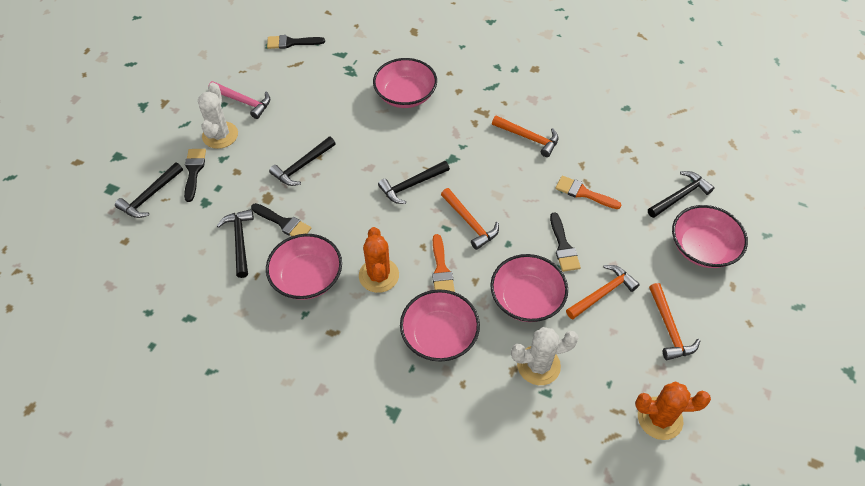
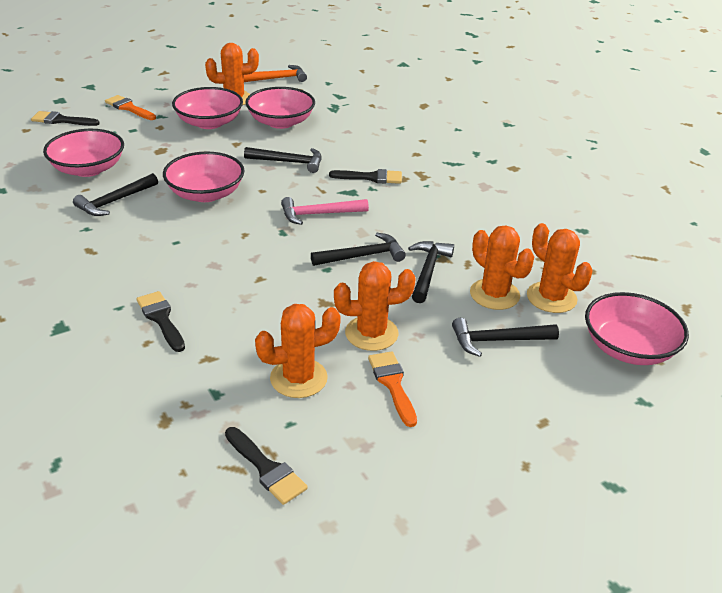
orange cactus: [359,227,399,293] [635,381,711,440] = 2 -> [205,43,259,105] [255,304,341,398] [334,261,416,351] [470,225,534,310] [527,223,593,313] = 5
orange hammer: [441,188,499,250] [492,115,558,157] [566,265,640,320] [649,283,700,360] = 4 -> [243,65,307,82] = 1
white cactus: [198,82,238,149] [511,327,579,385] = 2 -> none = 0

